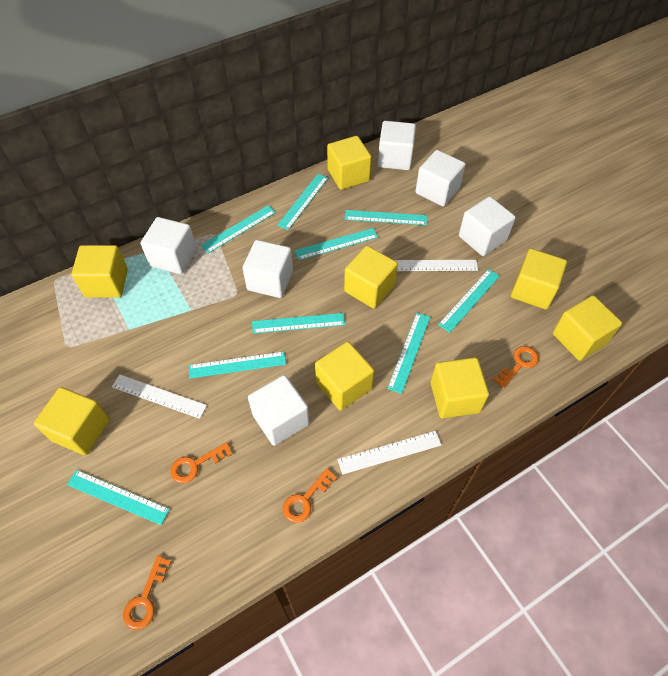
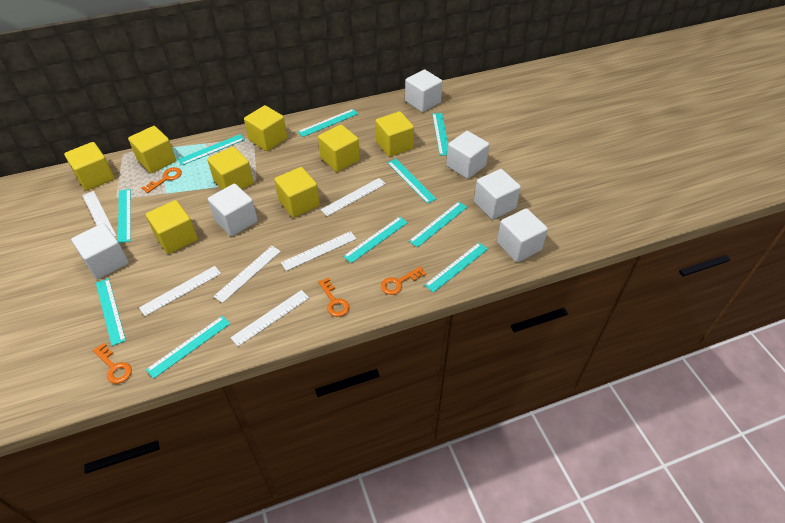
turquoise ruler: [67,470,170,525] [189,352,286,379] [201,205,276,253] [252,313,345,334] [277,174,328,230] [294,228,378,260] [345,210,427,225] [387,313,430,394] [438,269,500,333] = 9 -> [96,278,126,346] [118,189,131,243] [146,316,230,379] [178,134,245,166] [298,109,358,137] [343,216,408,263] [387,159,436,204] [409,201,467,248] [424,243,488,293] [432,113,448,156] = 10
white ruler: [112,374,207,419] [338,431,442,475] [394,260,478,271] = 3 -> [82,191,116,236] [139,266,221,316] [213,246,281,303] [230,290,309,346] [281,231,356,271] [321,178,386,216] = 6

